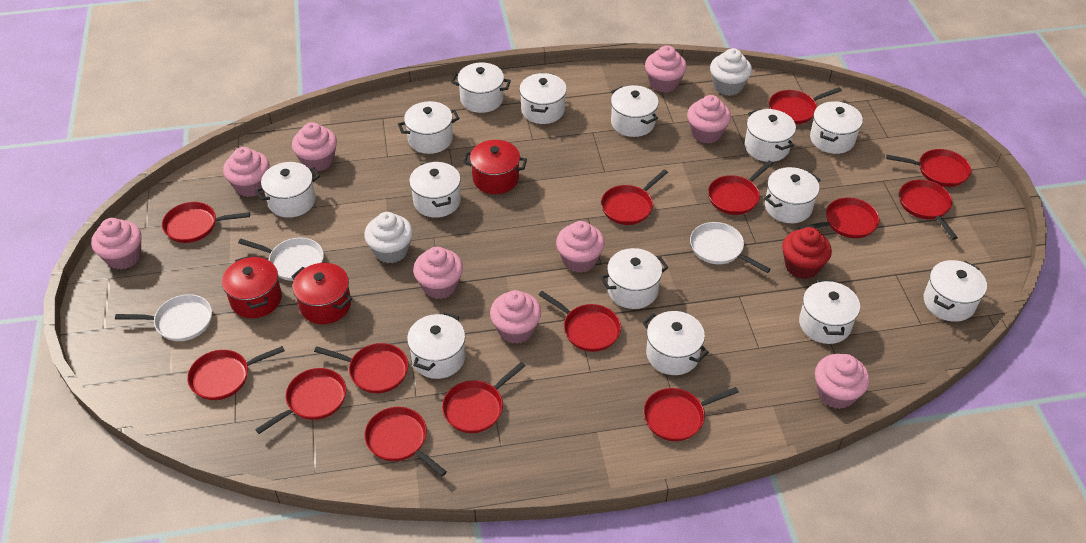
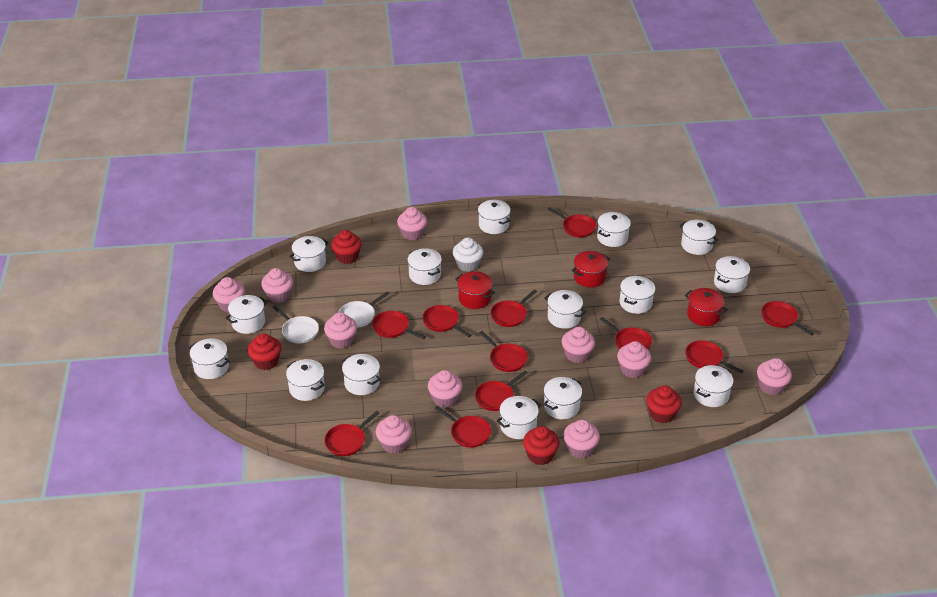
pink cupcake: [91,218,142,270] [223,147,270,197] [292,122,337,171] [413,247,463,299] [490,290,541,344] [556,221,605,273] [645,45,687,93] [687,95,731,144] [815,354,870,409] = 9 -> [213,277,245,312] [261,268,293,303] [324,312,357,349] [376,415,412,454] [397,207,427,240] [428,370,462,408] [562,327,595,363] [563,420,600,458] [617,341,651,378] [757,358,792,395] = 10
red cupcake: [782,227,832,279] = 1 -> [247,333,281,370] [331,230,362,264] [523,426,559,465] [646,386,682,423] = 4
red pan: [162,202,250,243] [187,346,285,400] [255,368,346,434] [314,343,408,393] [364,407,447,476] [442,362,526,433] [539,291,621,352] [601,169,668,225] [643,387,739,441] [708,161,773,215] [769,87,842,124] [798,197,880,238] [886,149,971,187] [899,180,958,240] = 14 -> [324,411,379,456] [372,311,426,339] [422,305,472,337] [434,406,491,448] [475,370,528,411] [479,331,528,372] [490,290,537,327] [547,207,596,237] [600,317,652,350] [685,340,743,373] [761,301,814,336] = 11
white cupcake: [364,212,413,263] [710,48,752,96] = 2 -> [453,238,483,272] = 1
white pan: [115,294,212,341] [238,238,324,281] [690,222,771,273] = 3 -> [273,306,319,343] [339,292,390,328] = 2
white pot: [255,162,320,218] [398,101,460,154] [407,312,465,379] [409,161,461,218] [451,62,511,113] [519,73,567,124] [600,248,668,309] [611,85,659,137] [642,311,709,375] [744,109,796,162] [764,167,820,223] [799,279,860,344] [810,101,863,154] [924,260,987,322] = 14 -> [189,338,230,379] [225,295,267,334] [286,359,325,401] [289,236,328,272] [342,354,381,395] [407,248,442,285] [478,200,510,234] [497,396,541,439] [544,290,586,329] [544,377,582,419] [597,212,631,247] [620,276,655,314] [679,220,718,255] [693,365,734,407] [714,256,750,293] = 15

